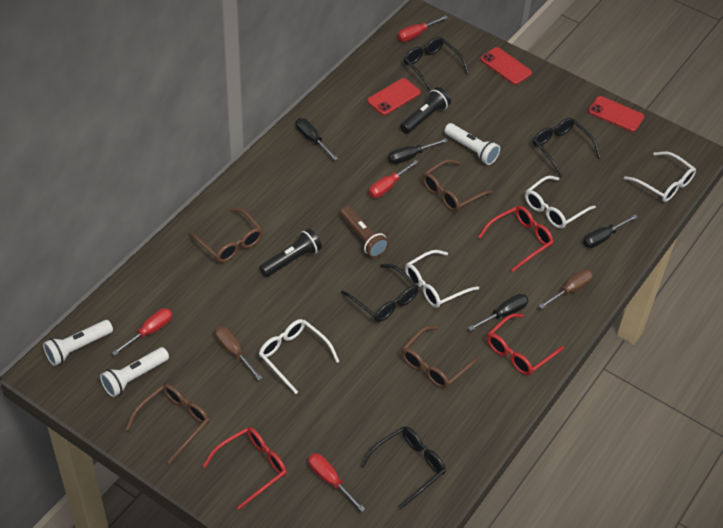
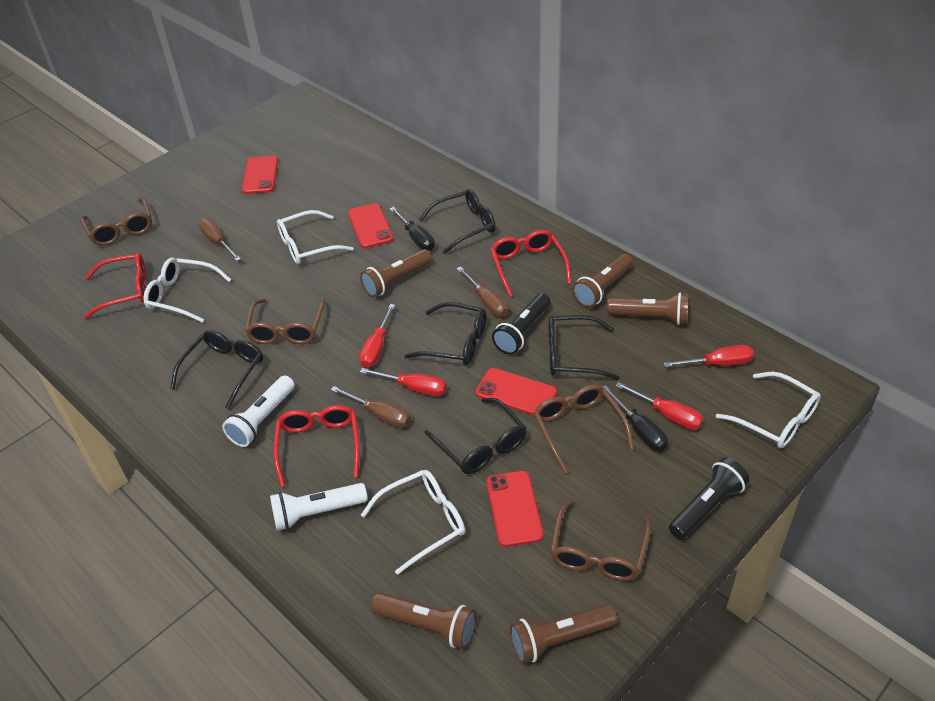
black glasses: [341,264,419,322] [360,427,446,509] [404,37,469,91] [533,118,601,177] = 4 -> [170,330,263,409] [404,302,486,365] [419,189,496,254] [425,398,527,474] [549,315,619,380] = 5
black screwdriver: [296,118,338,160] [388,138,447,164] [468,294,528,331] [583,215,638,248] = 4 -> [390,207,435,251] [602,385,668,451] = 2
brown flashlight: [340,206,389,258] = 1 -> [360,249,432,298] [371,593,476,649] [510,604,617,664] [572,254,633,308] [607,293,689,325] = 5
brown screwdriver: [215,326,262,380] [539,269,593,309] = 2 -> [199,218,241,261] [331,386,411,428] [457,266,508,317] = 3
red phone: [367,78,421,115] [480,47,532,85] [588,96,644,132] = 3 -> [242,155,278,194] [348,203,394,248] [475,368,557,415] [486,471,544,547] = 4
white flashlight: [43,320,113,366] [100,347,169,397] [444,123,500,165] = 3 -> [222,376,295,447] [270,483,367,531] = 2

